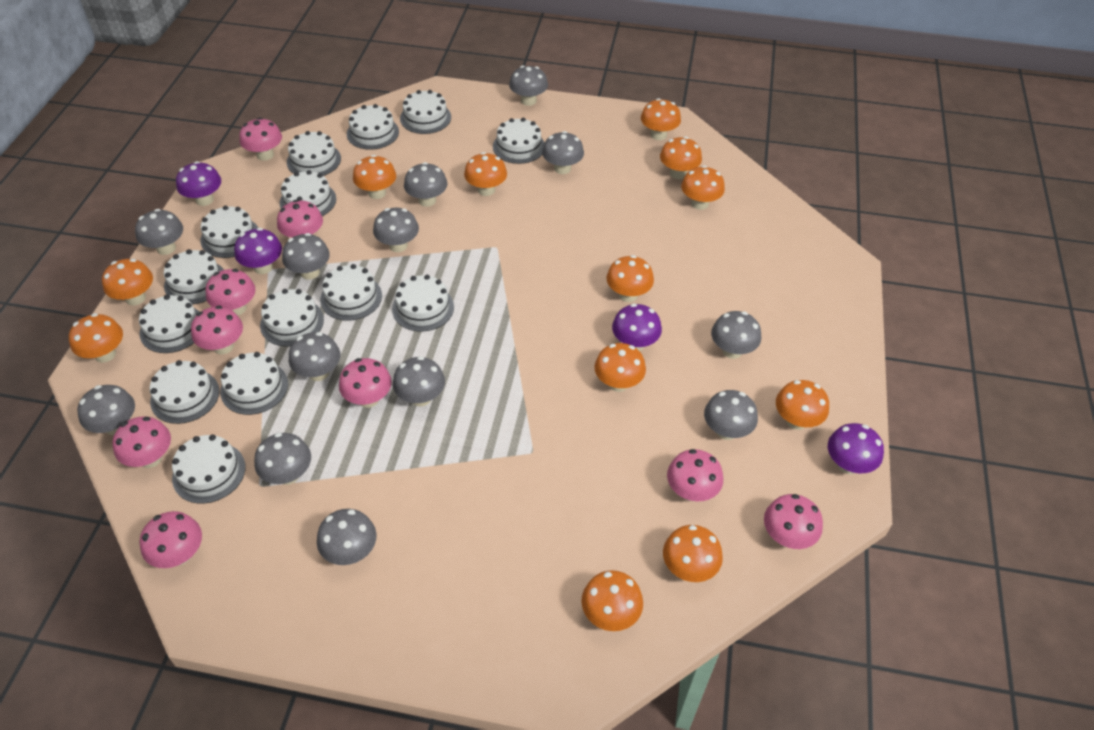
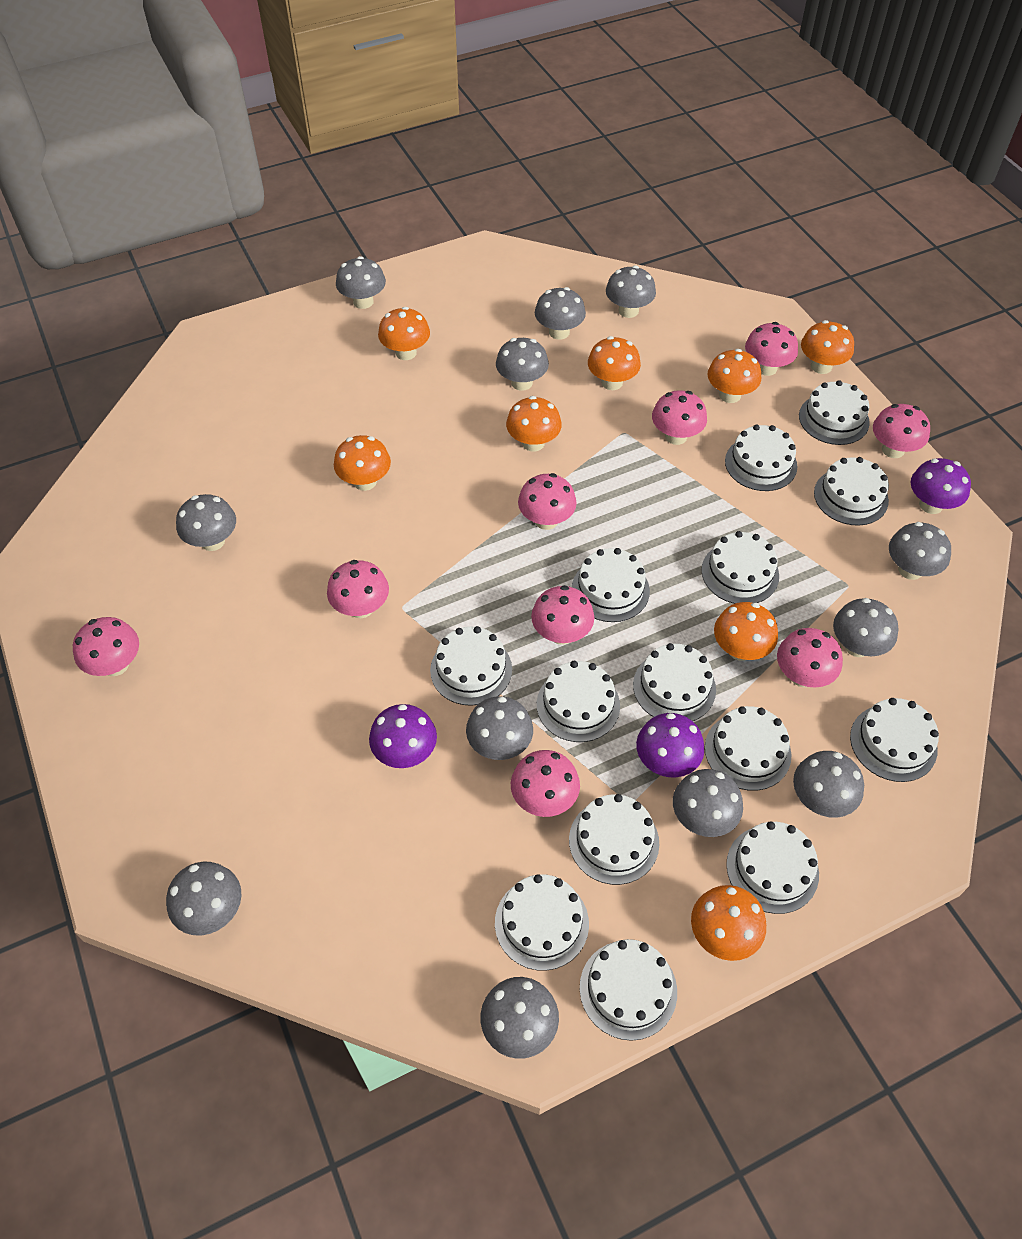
grey mushroom: [77,385,135,435] [135,209,183,255] [254,433,311,485] [282,233,330,280] [289,332,340,381] [317,509,376,565] [373,208,419,252] [393,356,445,406] [404,162,447,207] [509,65,548,106] [542,131,584,174] [704,390,758,440] [711,311,761,359] = 13 -> [166,862,242,935] [176,494,236,551] [336,256,386,309] [466,696,533,760] [481,977,559,1059] [496,338,549,391] [535,287,586,340] [606,266,656,318] [673,769,743,837] [793,751,864,818] [833,598,898,657] [889,522,951,580] = 12
orange mushroom: [69,313,123,363] [102,259,153,305] [353,155,396,199] [464,152,507,196] [581,570,643,631] [594,343,646,392] [606,255,654,302] [641,98,681,140] [660,137,702,179] [663,525,723,582] [681,165,725,210] [776,380,829,430] = 12 -> [334,435,391,491] [378,307,430,360] [506,396,562,452] [588,336,641,390] [691,885,766,961] [707,349,761,403] [714,602,778,661] [801,320,854,374] = 8
purple mushroom: [176,161,221,206] [234,228,282,274] [612,303,662,351] [828,423,884,474] = 4 -> [369,704,437,768] [636,713,705,778] [911,458,971,514] = 3

